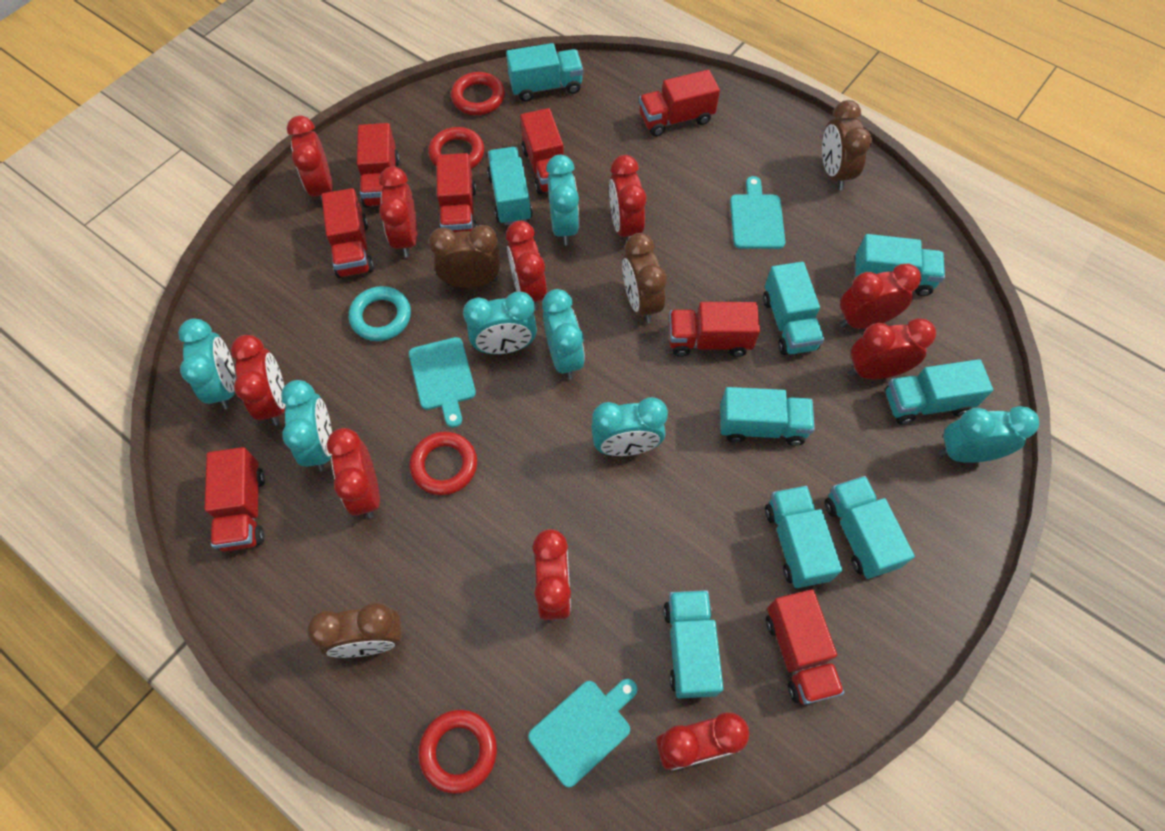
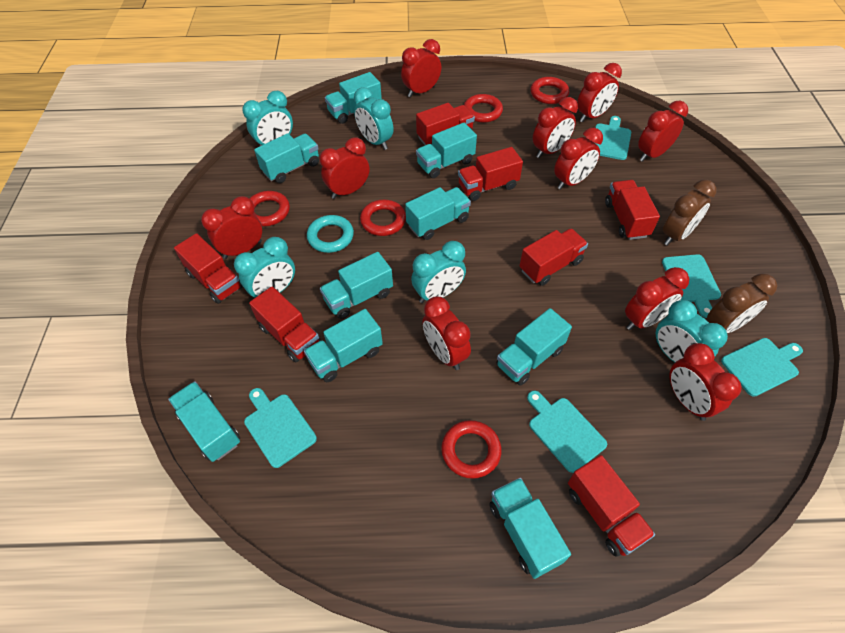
brown clock: [307,602,402,658] [428,225,500,288] [622,233,667,323] [822,100,872,190] = 4 -> [663,179,716,246] [707,273,777,333] = 2
red ring: [410,432,477,495] [418,710,497,794] [428,127,484,169] [451,72,505,115] = 4 -> [249,191,290,226] [360,200,406,236] [441,420,501,479] [464,94,503,123] [531,77,569,104] = 5
red truck: [205,447,265,551] [321,188,374,278] [357,123,400,207] [436,153,477,233] [520,108,564,194] [639,70,720,137] [669,302,760,357] [766,590,844,705] = 8 -> [174,233,243,304] [249,286,321,363] [416,103,475,145] [458,147,523,201] [519,228,588,286] [568,455,655,557] [605,180,660,240] = 7
turquoise clock: [178,318,236,409] [281,380,332,471] [463,292,537,354] [542,289,585,380] [546,155,579,245] [591,397,668,456] [939,406,1039,463] = 7 -> [234,237,295,298] [242,91,293,147] [354,87,394,150] [411,241,466,303] [656,300,728,362] = 5
turquoise cutting board: [409,337,476,428] [528,679,637,787] [730,176,785,249] = 3 -> [244,388,317,468] [527,391,607,473] [594,116,631,160] [662,254,721,318] [721,338,803,397] = 5

